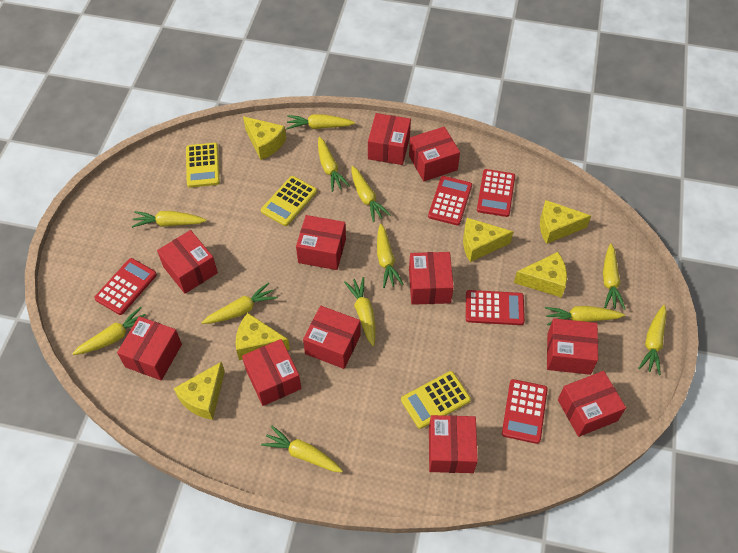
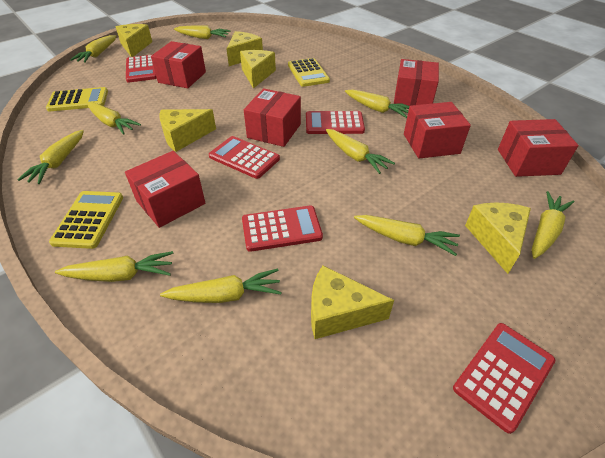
red box: [117,316,182,381] [157,230,218,294] [242,339,301,406] [296,215,346,270] [303,306,361,369] [368,113,411,165] [409,127,460,181] [409,252,454,305] [429,415,478,473] [547,318,598,375] [558,371,626,437] = 11 -> [125,151,205,228] [151,41,206,88] [244,89,301,147] [394,59,439,106] [404,102,471,159] [498,119,579,177] = 6
yellow carrot: [72,307,146,355] [132,211,207,228] [201,282,278,324] [261,426,343,472] [286,114,355,129] [318,137,350,192] [344,277,375,346] [351,166,390,222] [377,224,404,288] [545,306,625,325] [603,243,625,310] [639,305,667,375] = 12 -> [17,130,84,184] [55,251,173,282] [70,35,116,63] [87,102,141,135] [160,269,282,303] [174,25,230,39] [326,129,395,174] [345,89,409,118] [354,215,460,256] [532,191,574,259] = 10

